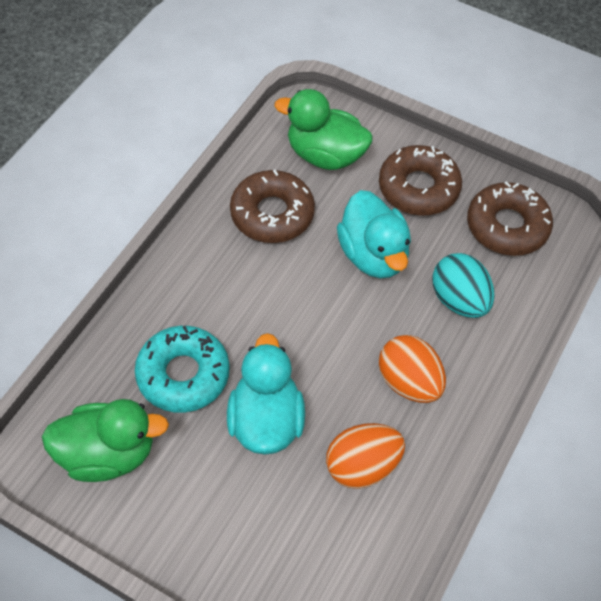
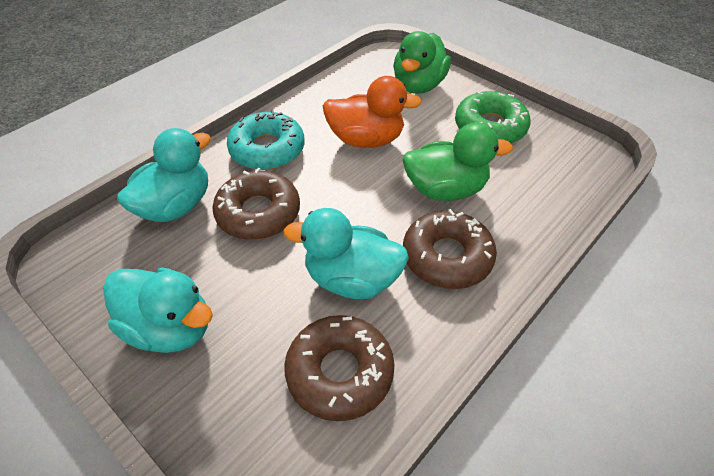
green donut: none = 0 -> [455,91,531,143] = 1
orange duck: none = 0 -> [323,76,422,148] = 1
orange egg: [326,423,405,489] [379,335,446,403] = 2 -> none = 0
turquoise duck: [227,333,305,455] [337,190,411,278] = 2 -> [103,268,213,353] [117,128,211,222] [283,208,409,299] = 3
turquoise egg: [432,253,495,318] = 1 -> none = 0

